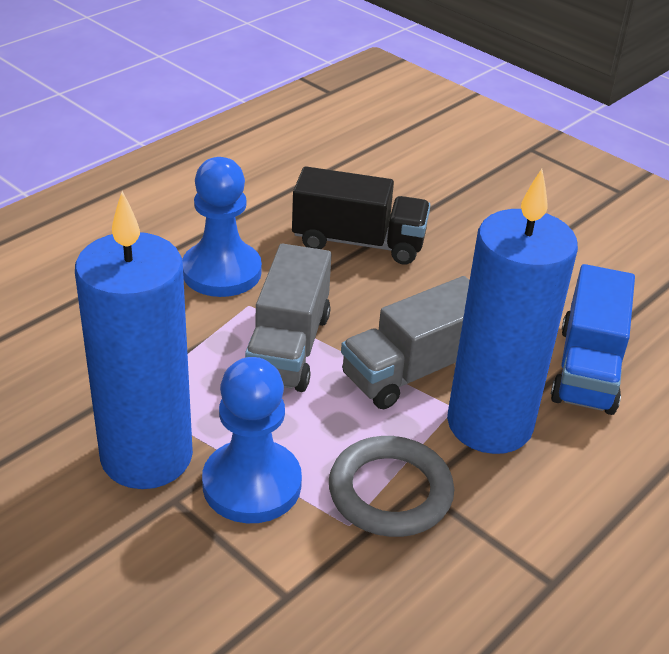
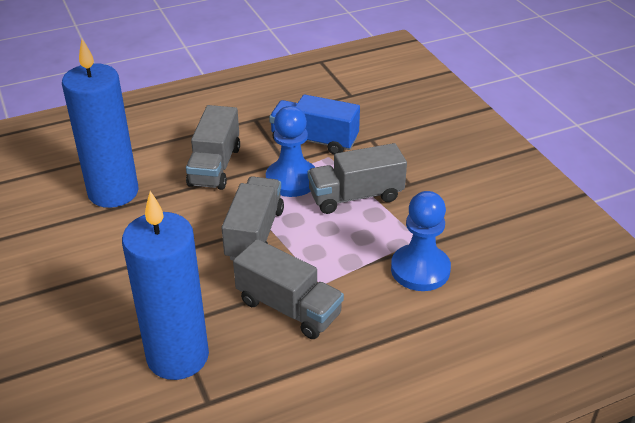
black truck: [292,166,430,264] = 1 -> none = 0
grey ring: [329,436,454,537] = 1 -> none = 0
grey truck: [245,244,331,392] [341,276,470,409] = 2 -> [186,105,240,190] [221,176,284,260] [233,239,344,339] [308,143,407,214] = 4

